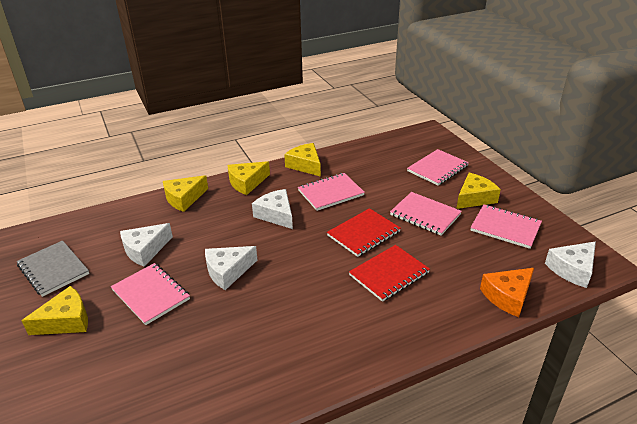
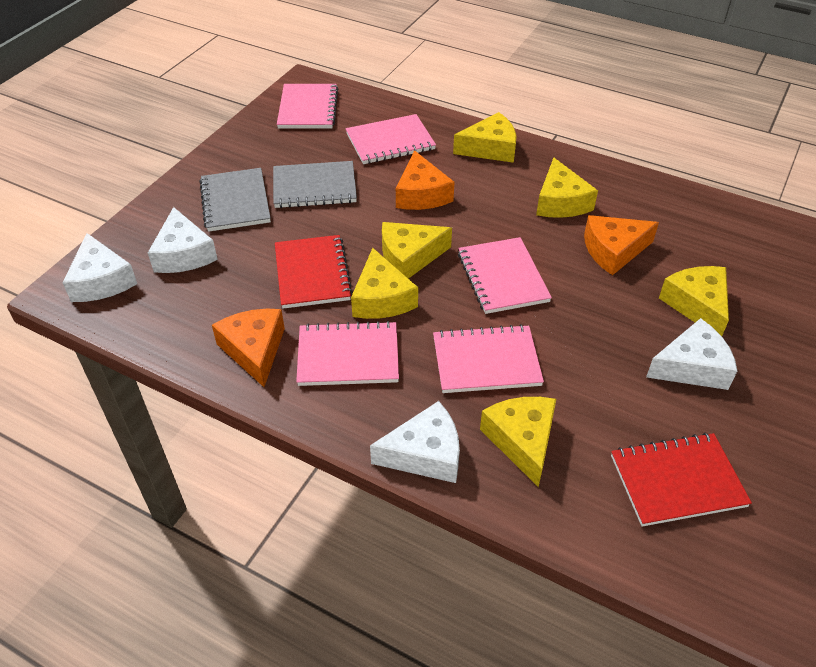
grey notebook: [17,240,89,297] = 1 -> [199,168,271,232] [273,161,357,208] = 2
orange cheese: [480,268,534,317] = 1 -> [212,309,285,387] [396,150,454,210] [584,215,659,275] = 3
yellow cheese: [21,286,88,335] [163,175,208,212] [227,161,270,195] [284,143,321,177] [456,173,501,209] = 5 -> [351,248,418,319] [382,222,452,279] [453,112,517,163] [480,397,556,487] [536,158,598,218] [659,266,729,336] = 6

